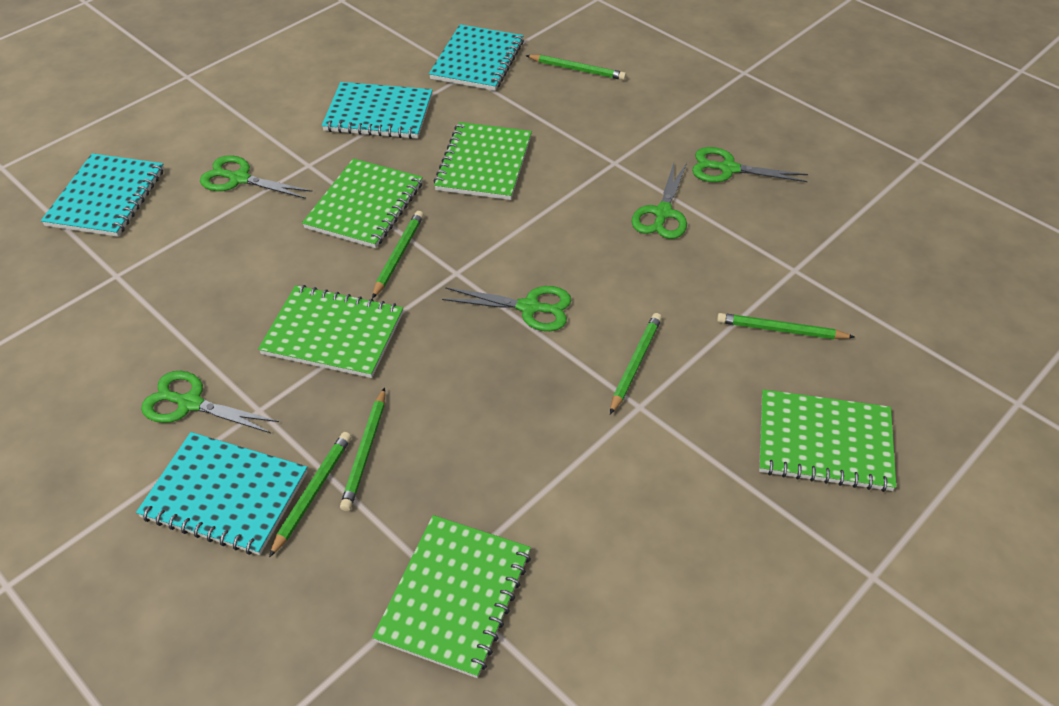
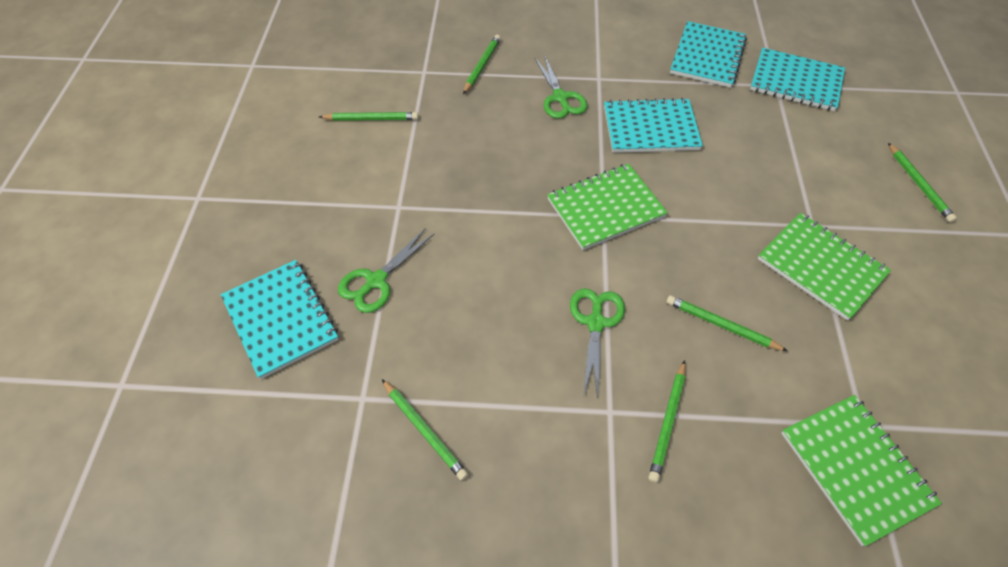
green notebook: [258,285,403,378] [302,158,423,248] [372,515,531,678] [433,122,532,200] [759,389,896,492] = 5 -> [547,164,668,250] [758,213,891,321] [781,395,942,547] = 3
green scissors: [141,371,279,433] [200,155,312,199] [442,286,571,331] [631,163,687,239] [692,147,808,182] = 5 -> [338,229,434,313] [535,55,588,119] [570,288,625,398] = 3

